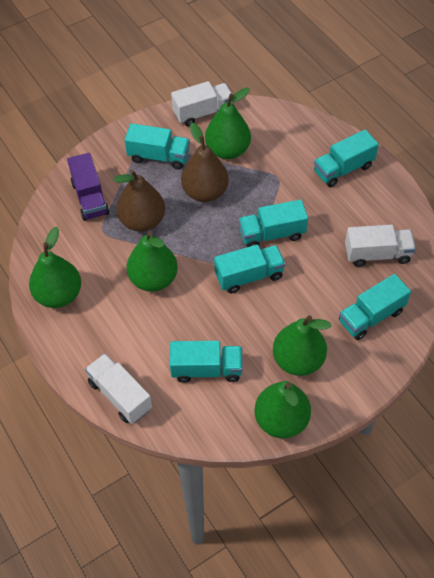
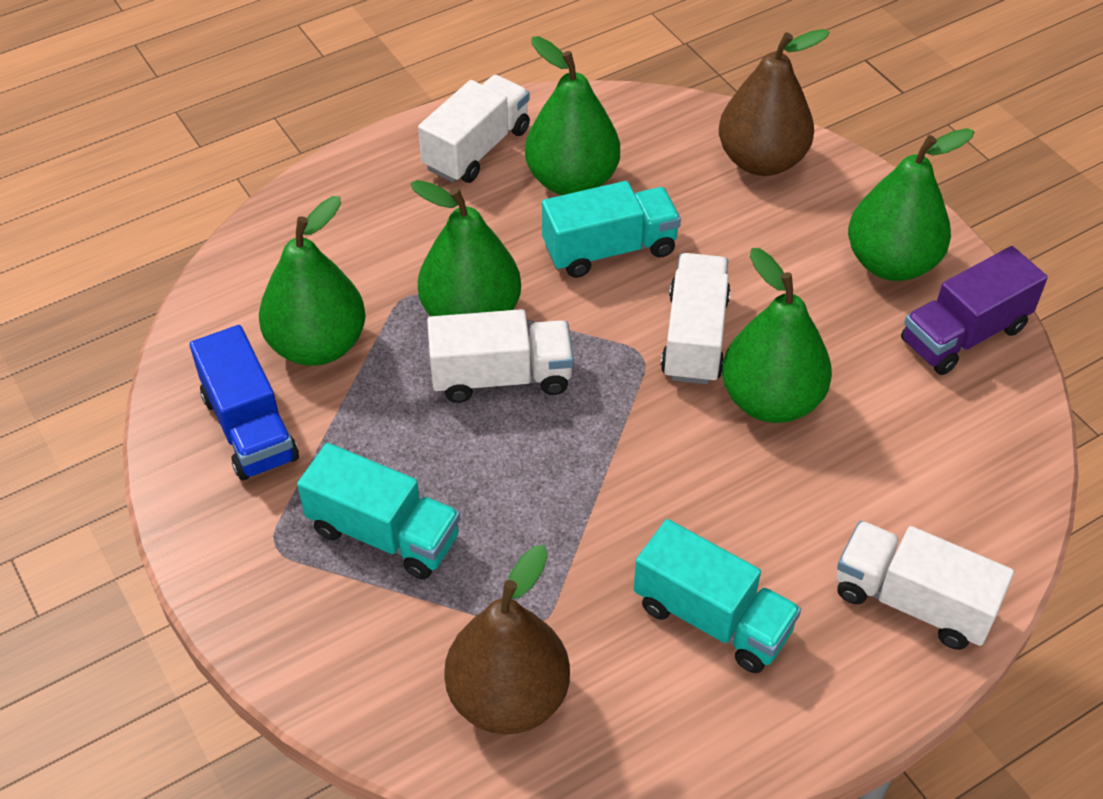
blue truck: none = 0 -> [190,325,299,481] = 1
turquoise truck: [125,123,190,170] [170,341,243,383] [214,245,285,293] [239,200,308,247] [314,130,379,187] [339,274,411,340] = 6 -> [297,443,460,579] [542,181,681,278] [633,519,801,673] = 3
white truck: [85,353,152,424] [171,81,233,127] [345,224,416,267] = 3 -> [418,75,530,183] [427,309,574,403] [661,253,731,384] [837,521,1014,650] = 4

